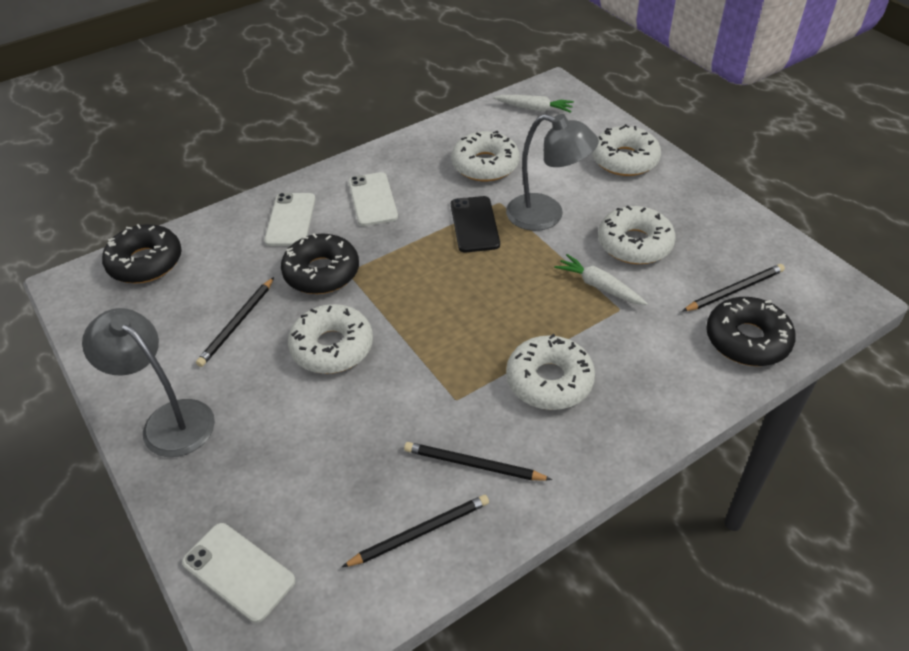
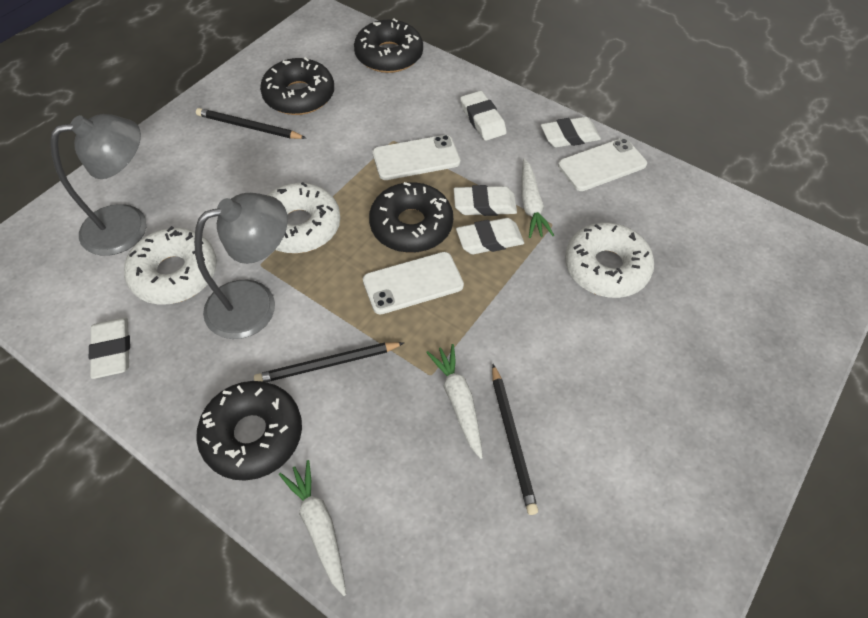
black donut: [102,224,182,283] [281,234,359,294] [706,297,796,366] = 3 -> [196,381,302,481] [260,57,334,115] [354,18,423,73] [369,182,453,253] = 4
black pencil: [196,277,274,367] [342,495,489,567] [404,442,552,481] [682,264,785,311] = 4 -> [196,108,306,139] [254,342,404,382] [492,364,538,515] = 3
black phone: [451,196,500,252] = 1 -> none = 0
white carrot: [493,95,574,113] [554,254,648,305] = 2 -> [279,460,346,596] [426,344,483,459] [521,159,554,238] = 3
white donut: [288,304,373,374] [451,131,520,181] [506,334,595,410] [592,124,661,176] [598,206,676,264] = 5 -> [124,226,217,304] [267,182,340,253] [565,222,654,298] = 3
white eraser: none = 0 -> [89,317,130,379] [454,185,517,216] [456,218,524,254] [460,91,507,141] [541,117,601,148] = 5

